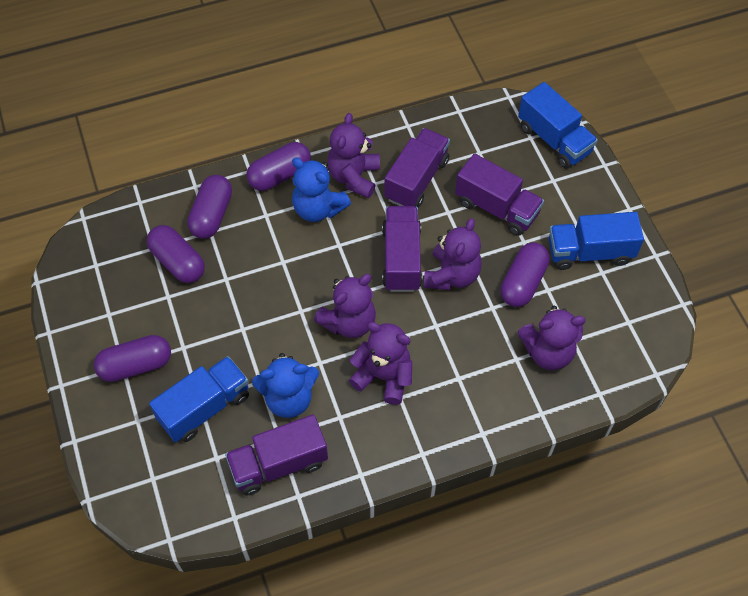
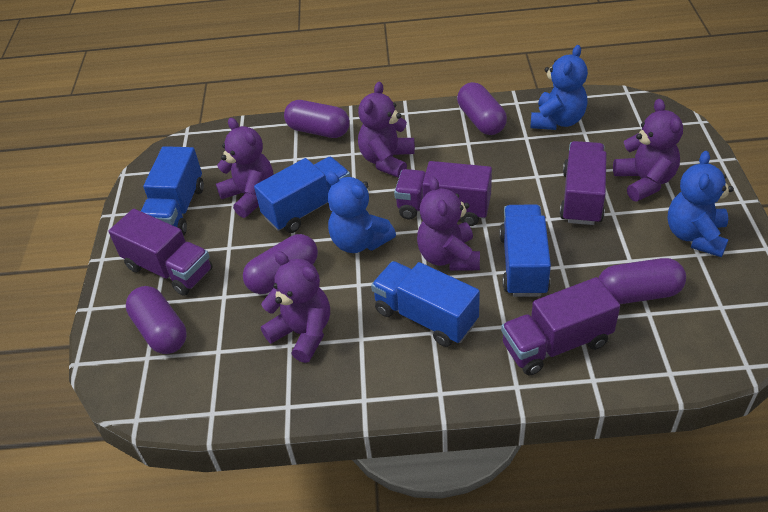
blue teddy bear: [252,353,319,418] [292,158,351,222] = 2 -> [326,172,396,253] [530,45,588,130] [668,151,734,257] = 3
blue truck: [149,356,249,442] [518,82,598,169] [548,212,644,270] = 3 -> [141,146,204,236] [254,157,350,233] [371,261,480,347] [499,204,551,297] = 4

